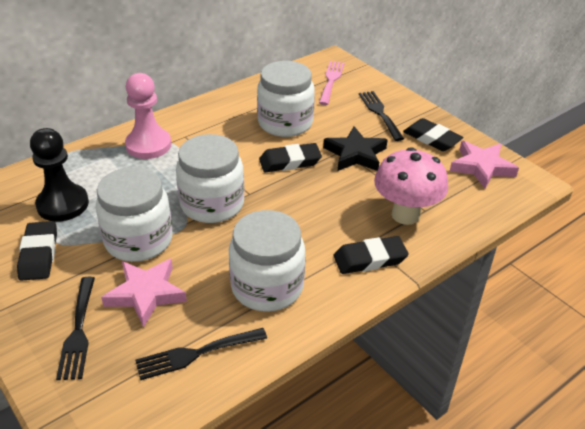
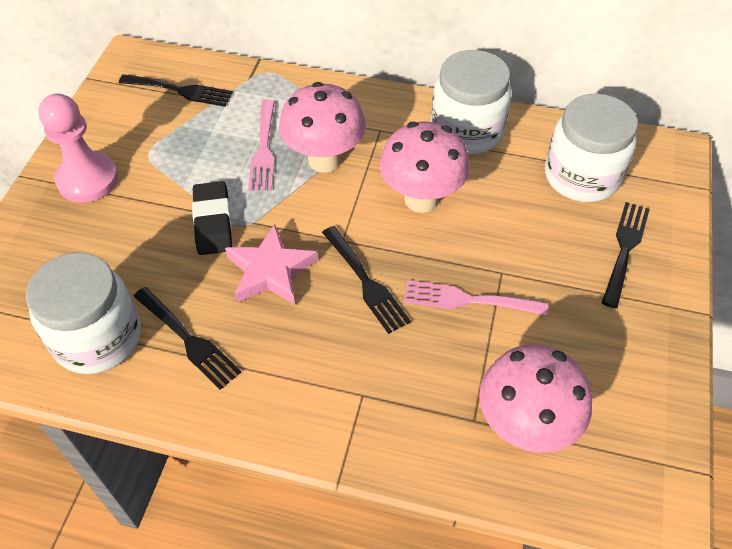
black eraser: [17,221,57,281] [259,143,322,172] [334,236,409,274] [403,118,463,151] = 4 -> [192,181,232,255] = 1
black fork: [56,277,95,380] [135,328,267,380] [359,91,404,141] = 3 -> [119,74,233,107] [133,287,241,390] [322,226,411,334] [602,202,650,308] = 4
black pawn: [30,128,89,222] = 1 -> none = 0
black star: [323,126,388,171] = 1 -> none = 0
pink fork: [319,61,345,105] = 1 -> [248,100,275,191] [404,280,548,316] = 2
pink mushroom: [374,147,448,225] = 1 -> [279,82,366,173] [380,122,470,213] [479,344,592,453] = 3
pink star: [101,259,187,328] [450,141,519,189] = 2 -> [225,224,318,305] = 1
white jar: [96,167,173,262] [176,134,244,223] [229,210,305,312] [257,61,315,137] = 4 -> [26,252,141,374] [431,50,512,155] [545,94,638,202] = 3

